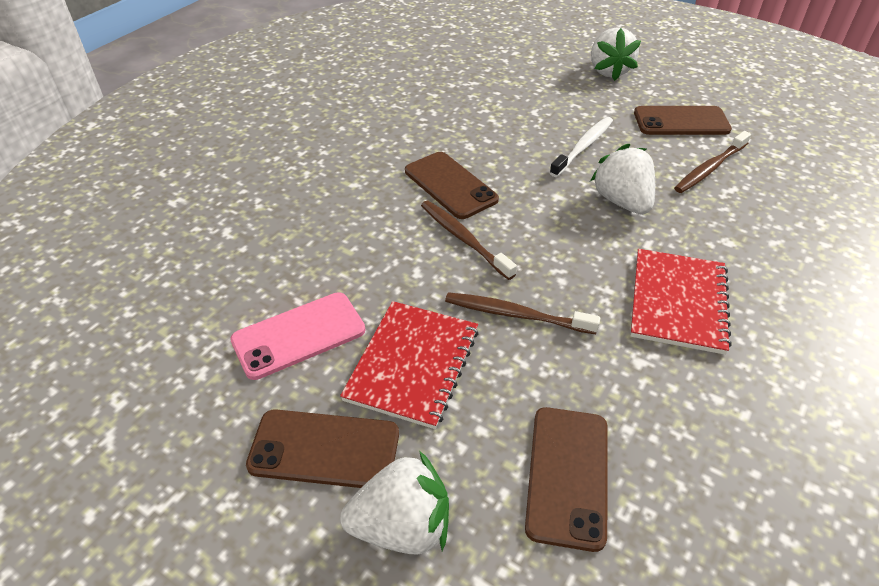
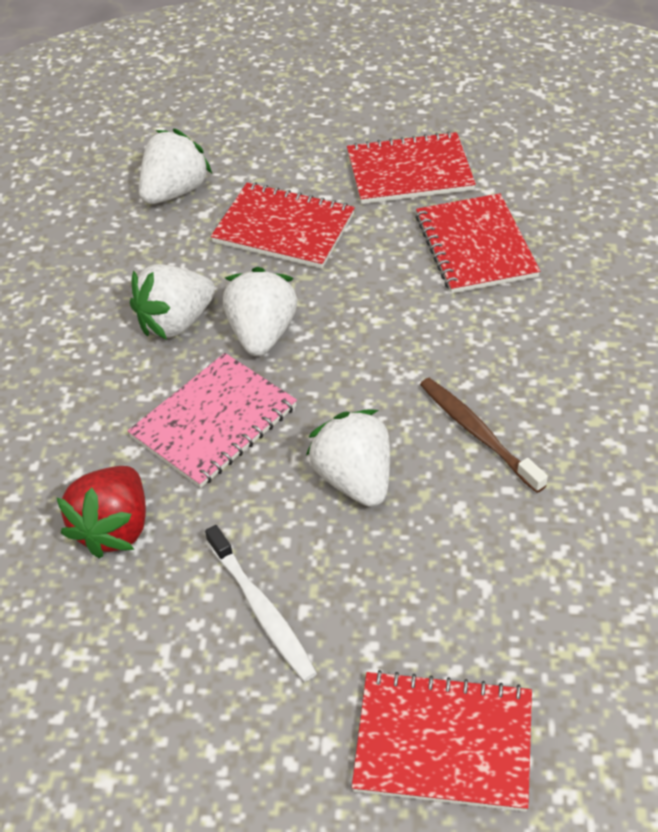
brown phone: [246,409,399,488] [405,152,499,219] [525,407,608,552] [634,106,732,135] = 4 -> none = 0
brown toothbrush: [421,201,517,280] [445,292,600,334] [674,131,751,193] = 3 -> [420,378,548,493] = 1
pink notebook: none = 0 -> [128,353,297,488] = 1
pink phone: [230,292,365,380] = 1 -> none = 0
red notebook: [340,301,479,429] [630,249,731,355] = 2 -> [211,182,355,269] [347,131,476,204] [352,670,532,812] [415,193,540,293] = 4
red strawberry: none = 0 -> [57,466,146,558] = 1
white strawberry: [340,451,449,555] [590,144,655,214] [591,27,641,81] = 3 -> [130,264,215,340] [139,128,212,204] [223,267,297,356] [306,409,390,507] = 4

